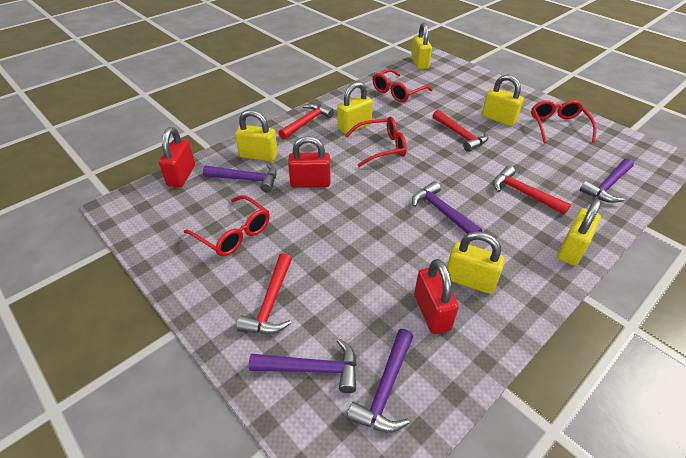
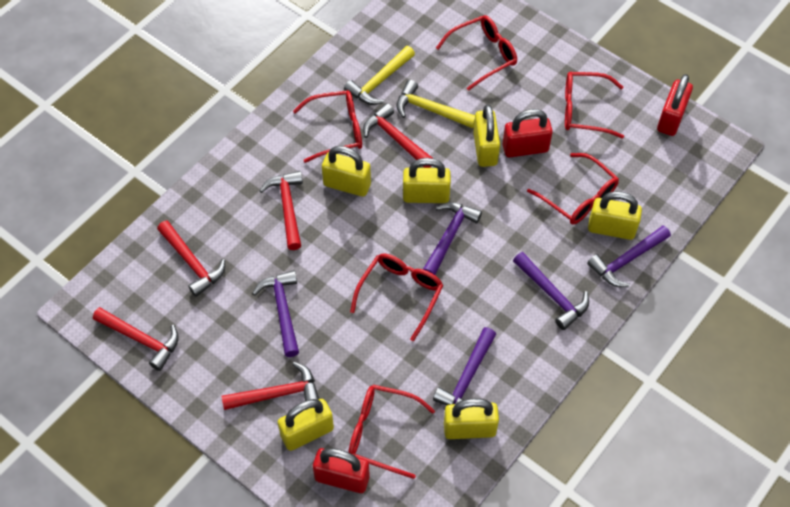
red glasses: [184,195,270,256] [345,117,407,167] [372,69,432,102] [531,100,597,143] = 4 -> [293,91,362,163] [348,385,435,479] [350,254,444,341] [436,15,517,91] [527,153,619,225] [565,72,624,138] = 6
red hammer: [236,253,292,334] [279,103,334,139] [433,110,489,152] [493,166,571,215] = 4 -> [93,307,179,371] [157,221,225,297] [222,362,319,410] [259,171,303,250] [363,103,432,168] = 5
yellow hammer: none = 0 -> [344,46,415,105] [396,80,475,128] = 2

